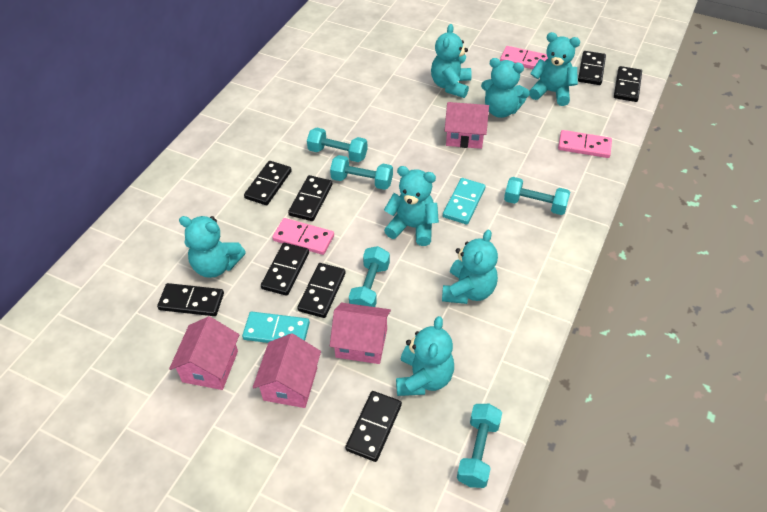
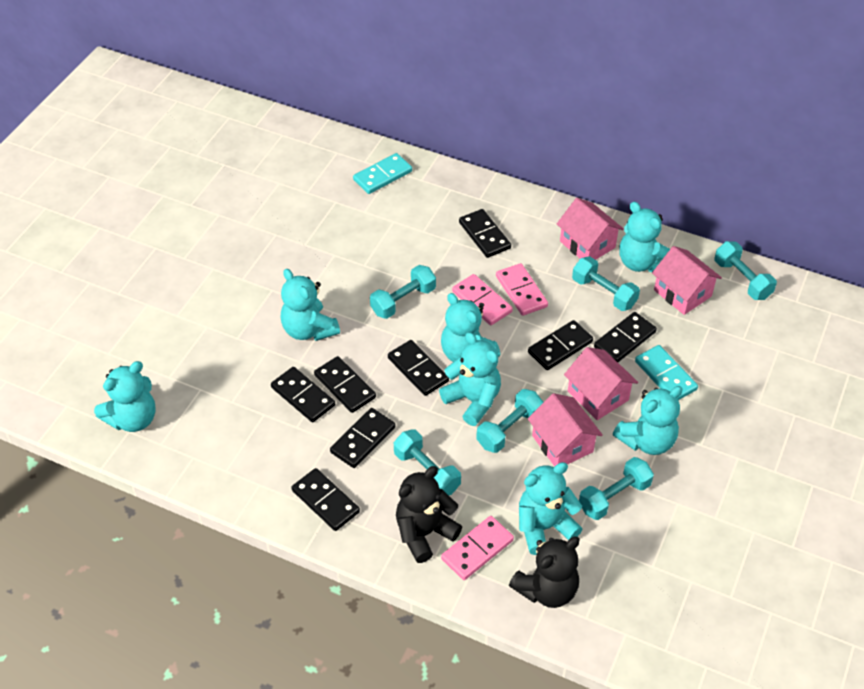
black teddy bear: none = 0 -> [396,466,462,563] [509,537,580,608] = 2
turquoise dumbbell: [307,127,368,162] [330,155,393,190] [349,246,390,307] [457,404,502,488] [504,177,570,215] = 5 -> [370,265,436,319] [394,429,461,495] [476,389,543,453] [572,256,640,311] [579,457,654,520] [715,241,777,300] = 6

